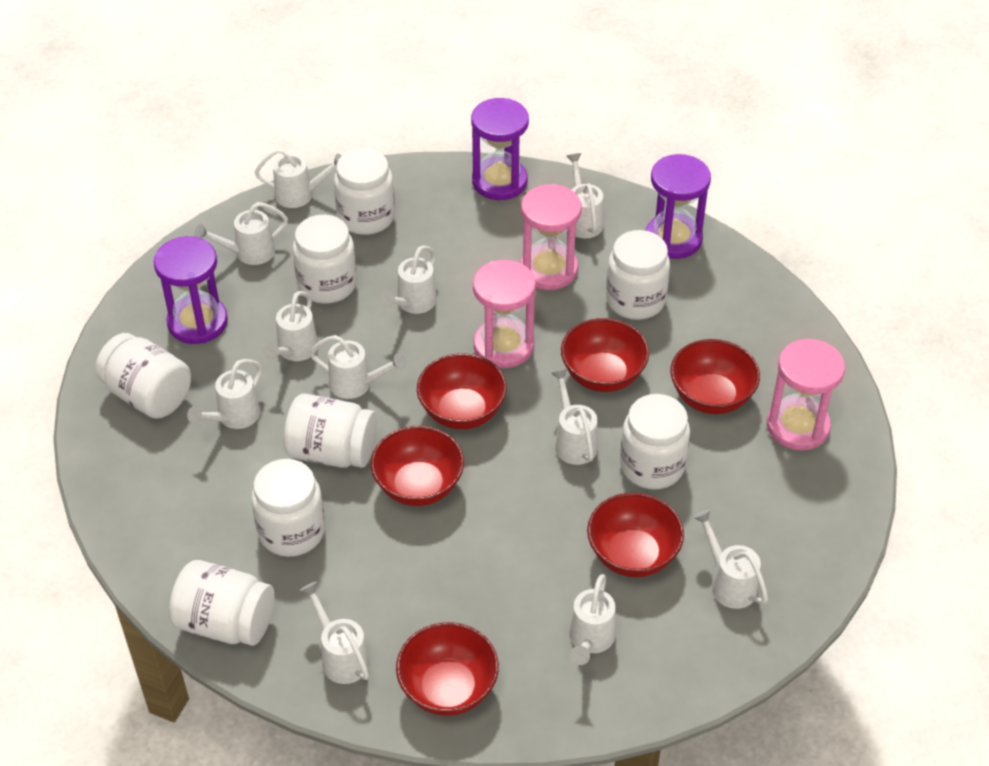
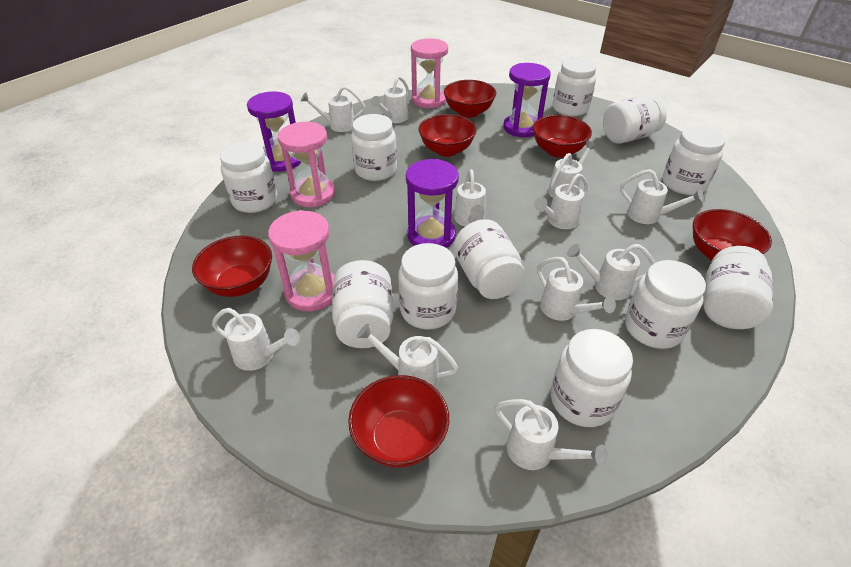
white jar: [95,333,191,419] [169,560,275,646] [252,459,325,557] [284,394,377,468] [293,215,357,304] [334,148,395,235] [606,230,670,320] [620,394,690,489] = 8 -> [220,142,277,213] [332,260,393,348] [351,114,397,181] [398,243,458,329] [453,219,525,299] [551,329,633,427] [553,58,596,116] [603,96,667,144] [625,260,706,349] [663,126,725,195] [703,246,773,329] = 11

